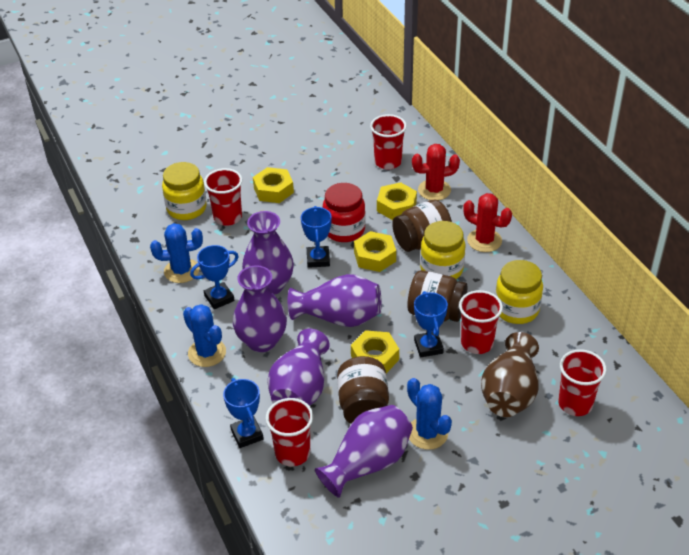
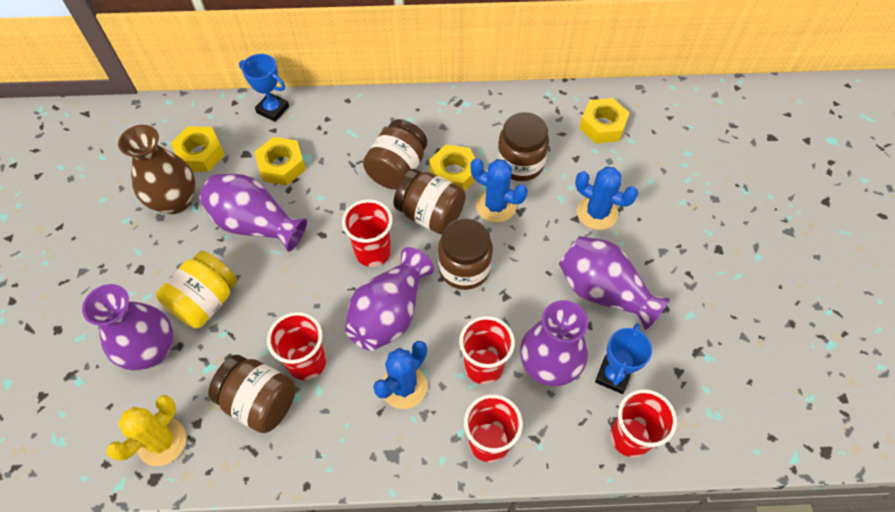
blue trophy: [190,245,239,309] [223,378,264,448] [301,206,332,268] [414,291,448,357] = 4 -> [239,54,289,122] [595,323,652,394] = 2
brown jar: [337,356,389,424] [392,199,452,252] [407,270,468,322] = 3 -> [208,355,296,433] [363,119,427,189] [393,169,466,234] [438,218,493,290] [497,112,549,181] = 5
red cactus: [412,144,460,201] [463,193,512,252] = 2 -> none = 0
red jar: [323,183,366,242] = 1 -> none = 0
yellow cactus: none = 0 -> [106,395,186,466] = 1
yellow jar: [162,162,207,220] [420,221,465,279] [495,260,543,324] = 3 -> [156,251,237,328] = 1

